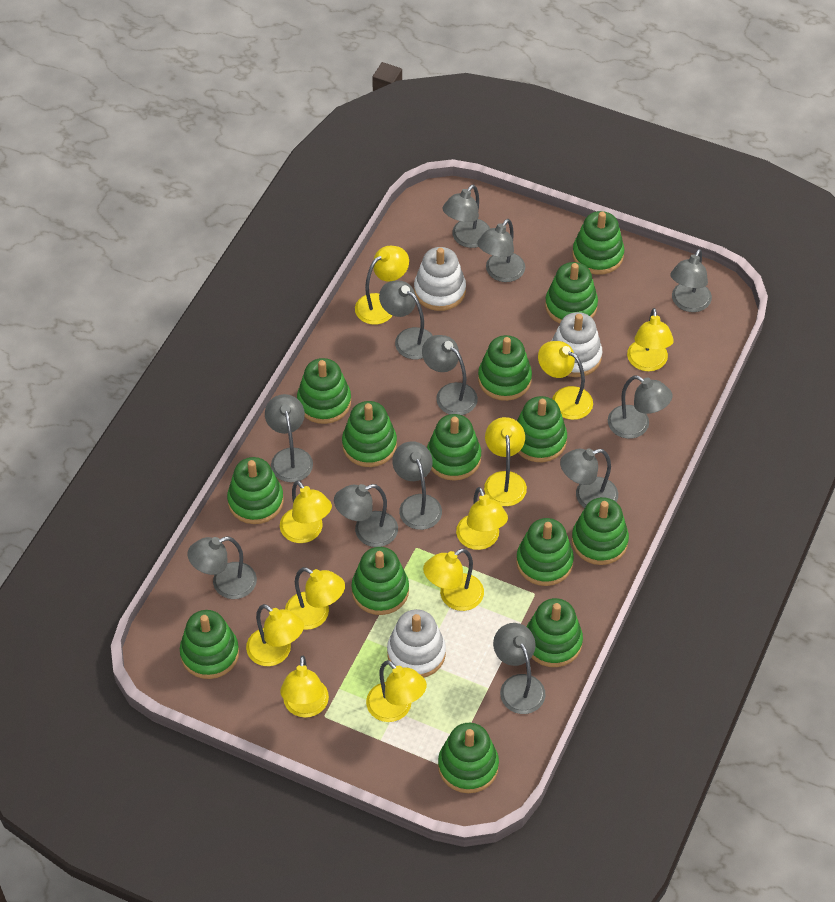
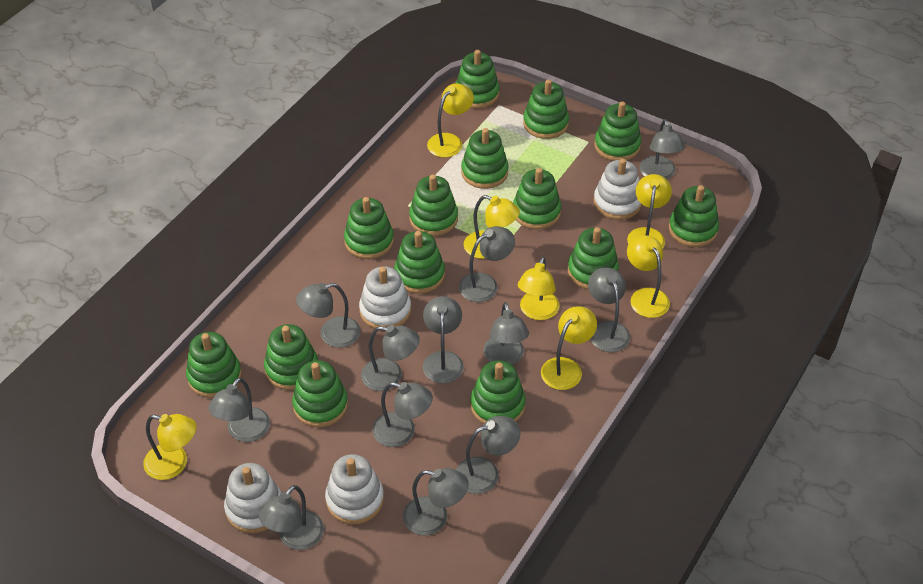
white stacking toy: [387,609,446,678] [414,247,466,311] [552,312,602,377] = 3 -> [224,463,282,533] [325,454,384,525] [359,266,411,329] [593,158,642,220] = 4
yellow lamp: [246,604,304,666] [280,480,332,543] [280,656,329,718] [285,567,345,630] [355,246,409,325] [366,660,427,722] [423,548,484,611] [456,487,508,550] [484,417,527,506] [538,341,593,420] [627,308,674,371] = 11 -> [143,414,197,480] [427,83,474,158] [464,195,520,259] [518,256,559,320] [541,306,597,390] [627,174,672,249] [627,235,670,318] = 7

